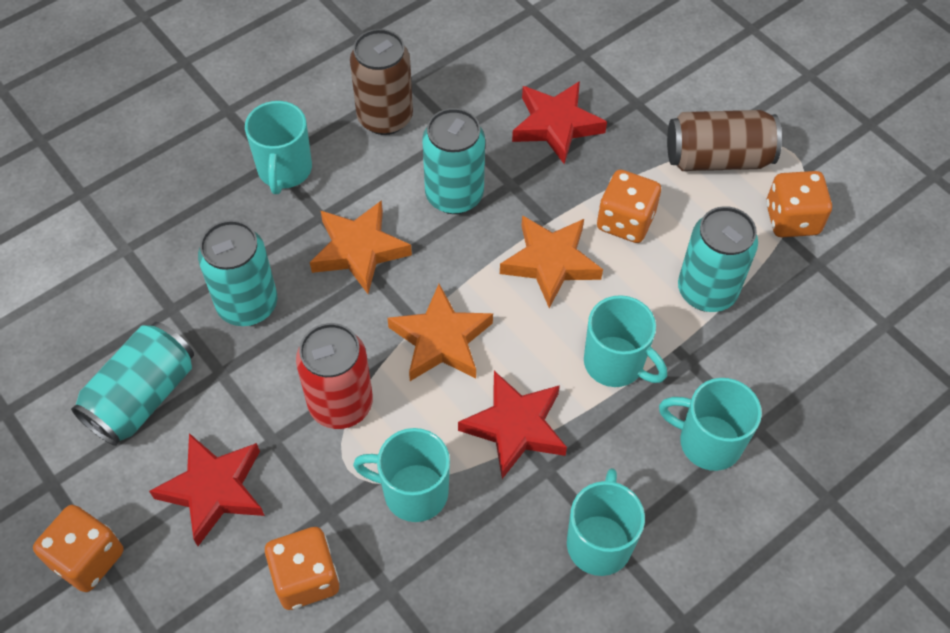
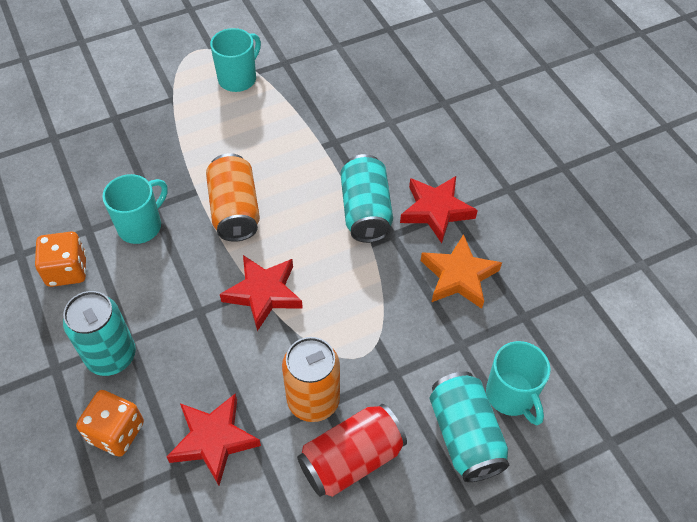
brown can: [350,29,413,135] [667,110,782,171] = 2 -> none = 0
orange can: none = 0 -> [206,153,260,242] [282,337,340,422] = 2
orange dice: [33,505,124,592] [265,527,339,610] [597,170,661,243] [766,171,832,237] = 4 -> [35,232,86,287] [76,390,144,457] = 2
orange star: [310,200,412,294] [388,284,493,381] [500,215,603,308] = 3 -> [421,234,502,309] = 1
turquoise can: [71,322,194,446] [198,220,277,326] [422,108,485,214] [678,206,758,312] = 4 -> [63,291,136,376] [341,154,393,243] [429,371,509,482] = 3
turquoise mug: [245,101,312,194] [353,428,450,522] [567,468,645,576] [584,295,667,387] [659,378,762,471] = 5 -> [102,174,168,244] [210,28,261,92] [486,341,550,425] = 3

